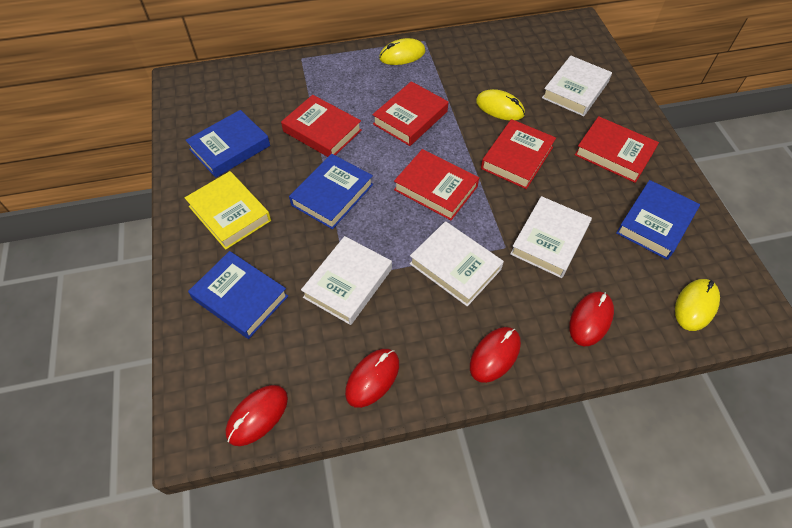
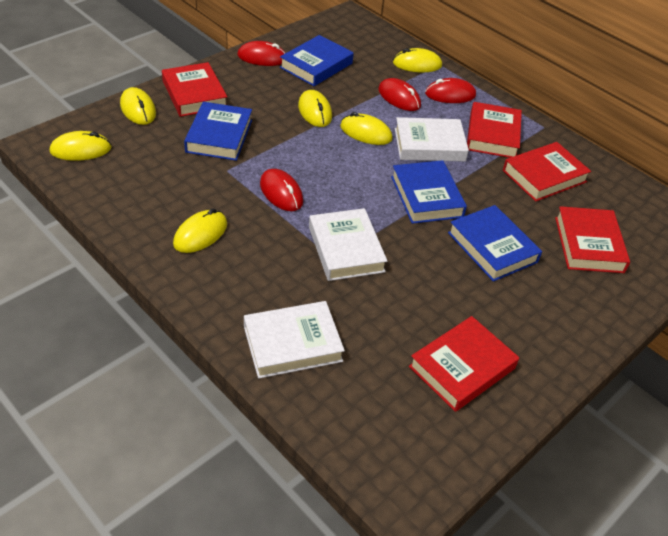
white book: [301,236,392,325] [410,221,504,306] [510,196,592,278] [542,56,612,116] = 4 -> [244,301,345,379] [309,208,387,281] [395,117,469,162] = 3
yellow book: [185,171,271,250] = 1 -> none = 0
yellow mouse: [379,38,425,65] [476,89,525,120] [675,279,720,331] = 3 -> [50,131,112,161] [120,87,156,125] [173,208,227,253] [298,90,332,127] [340,112,393,145] [393,48,442,72] = 6

